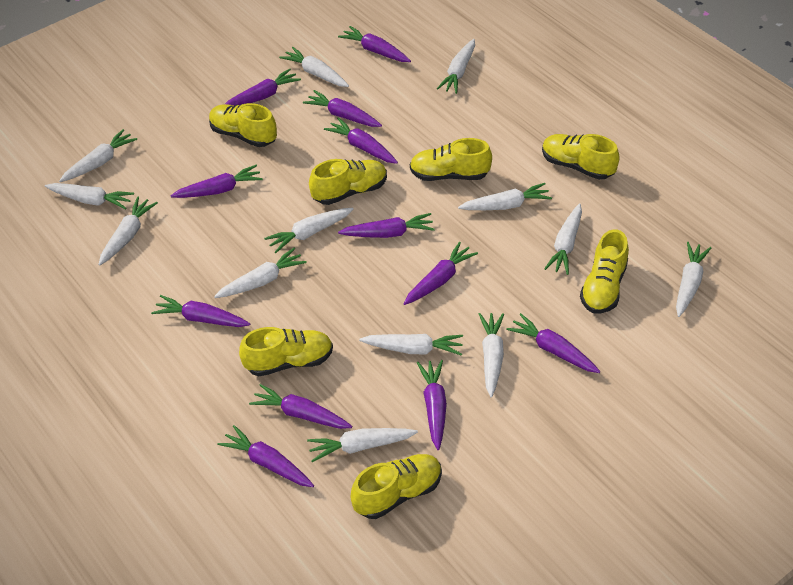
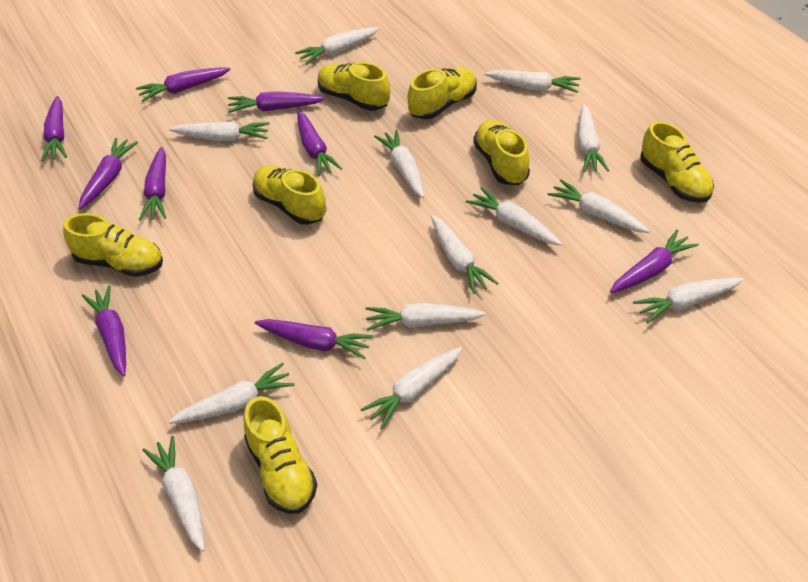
purple carrot: [151,295,250,327] [170,165,263,198] [217,425,314,487] [225,69,301,106] [249,384,352,429] [303,90,382,127] [324,117,398,164] [338,26,411,62] [338,213,435,238] [404,242,478,305] [417,360,447,450] [506,313,600,373] = 12 -> [41,96,67,161] [79,138,138,209] [82,285,126,376] [136,67,231,102] [139,147,166,221] [228,91,325,113] [255,319,373,359] [297,111,342,176] [610,230,699,293] = 9

